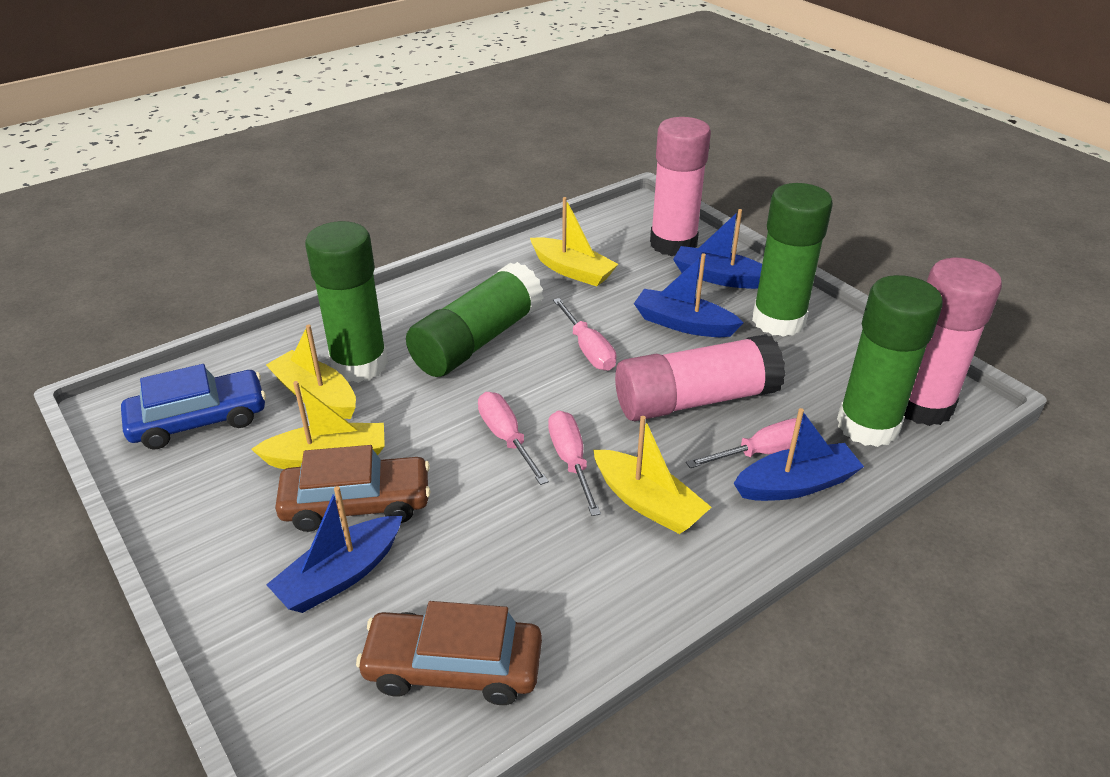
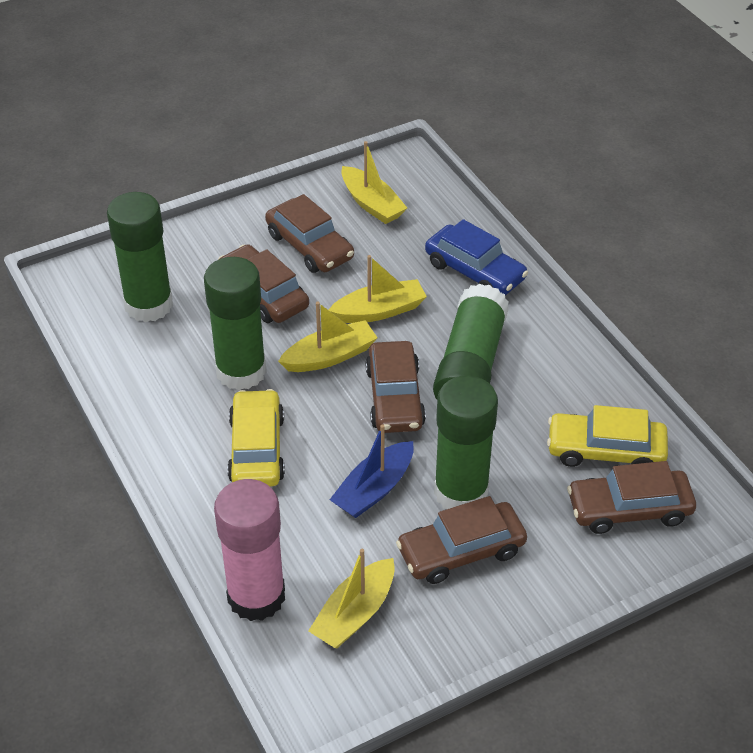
blue boat: [266,486,402,613] [634,253,743,337] [673,209,762,289] [733,408,864,501] = 4 -> [330,424,414,518] = 1
brown car: [275,445,431,532] [356,601,542,705] = 2 -> [218,244,309,323] [265,194,354,273] [366,341,426,433] [396,496,527,584] [567,461,696,534] = 5
pink glue stick: [615,334,786,421] [650,117,711,256] [904,257,1002,426] = 3 -> [214,479,285,621] = 1
pink screwdriver: [478,392,549,485] [548,410,601,516] [553,298,616,371] [686,418,802,468] = 4 -> none = 0
yellow car: none = 0 -> [227,389,285,486] [547,405,668,467] = 2

